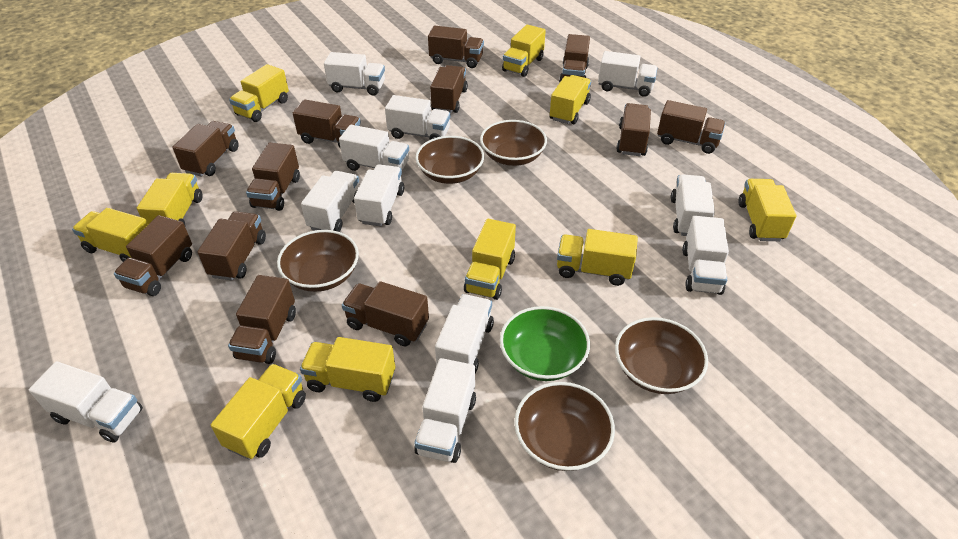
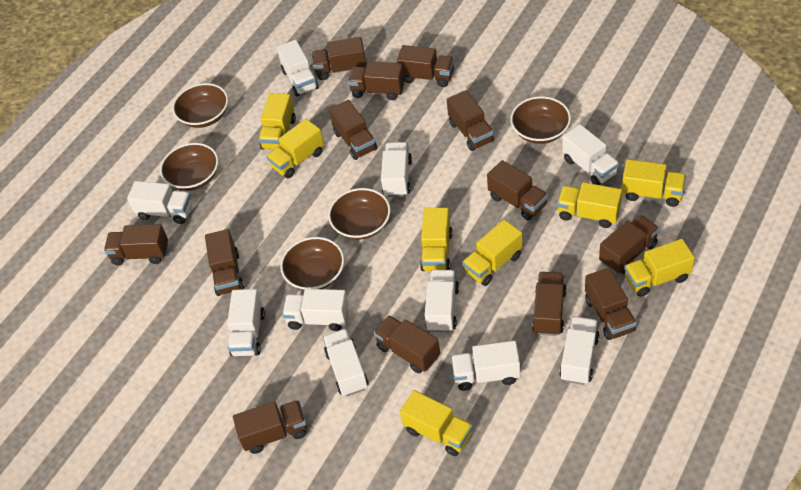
brown truck: [114,215,192,296] [172,121,239,177] [197,211,266,281] [228,275,296,364] [246,142,300,211] [293,99,361,149] [342,281,429,346] [428,26,484,68] [430,65,468,113] [559,34,590,82] [616,103,651,156] [657,100,725,154] = 12 -> [104,224,168,265] [205,229,244,296] [233,400,307,454] [312,37,366,80] [329,100,377,160] [348,61,405,100] [374,315,440,374] [397,45,454,87] [447,90,494,151] [487,160,548,220] [532,272,567,336] [585,267,637,340] [599,215,659,274] = 13
green bowl: [500,306,590,381] = 1 -> none = 0
white truck: [29,361,143,443] [301,171,359,232] [324,52,385,96] [339,125,409,171] [354,164,404,226] [385,95,450,140] [414,358,476,463] [435,294,494,373] [598,51,657,97] [671,174,715,236] [682,216,729,295] = 11 -> [127,181,192,224] [227,289,265,356] [277,40,319,97] [282,289,349,331] [323,328,368,396] [381,142,412,197] [425,270,459,332] [451,341,520,391] [559,316,600,385] [562,124,619,185] = 10
yellow truck: [72,208,148,262] [137,173,202,225] [211,364,306,460] [229,64,289,122] [300,337,395,402] [464,219,516,300] [502,24,546,77] [549,75,591,124] [557,229,638,286] [738,179,796,241] = 10 -> [258,93,296,150] [266,119,324,178] [400,390,473,456] [420,208,452,271] [462,220,523,286] [557,182,622,228] [622,159,686,207] [624,239,695,297] = 8

